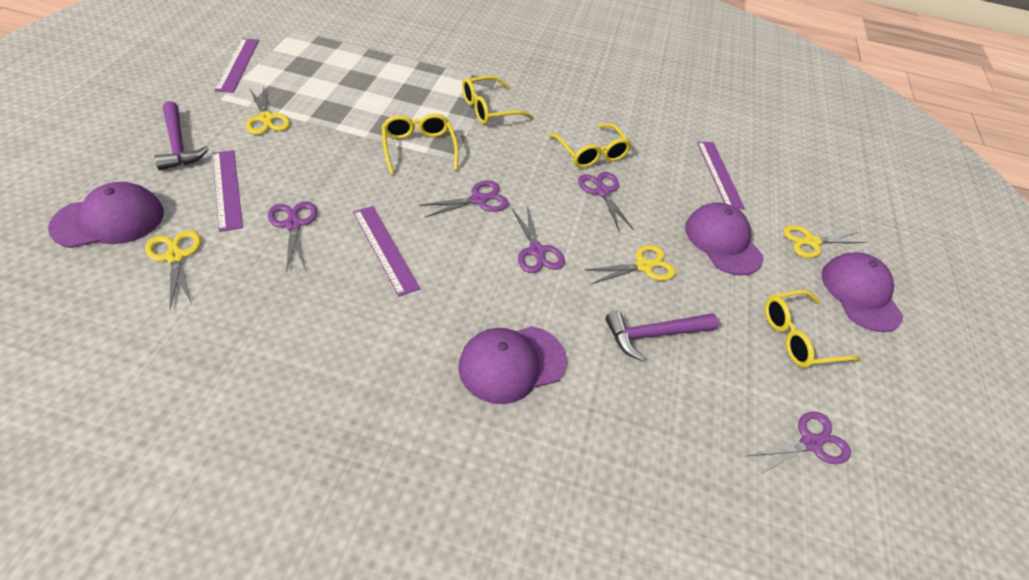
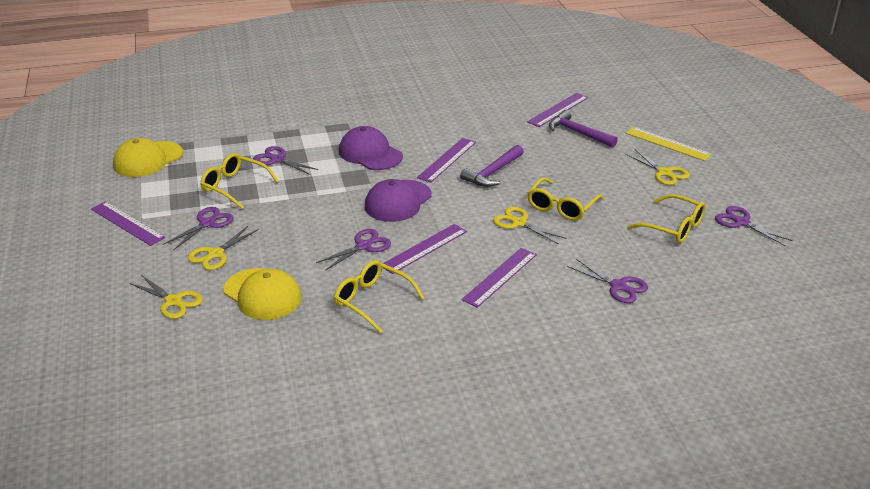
purple cap: [48,182,164,248] [458,326,567,404] [685,202,763,276] [822,252,903,332] = 4 -> [339,126,403,170] [365,179,432,222] = 2
purple ruler: [212,150,243,232] [215,38,259,93] [353,206,421,297] [697,142,745,209] = 4 -> [91,201,165,246] [383,224,467,274] [417,138,476,183] [461,248,537,308] [527,93,588,127] = 5
yellow cap: none = 0 -> [113,138,183,177] [224,268,302,320] = 2
yellow ruler: none = 0 -> [626,127,712,161] = 1

